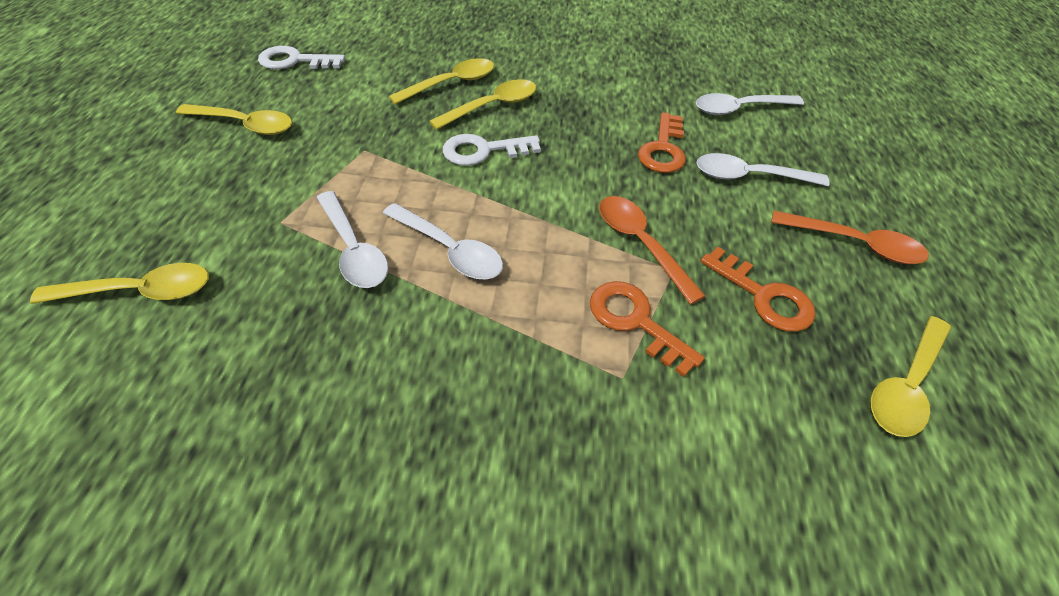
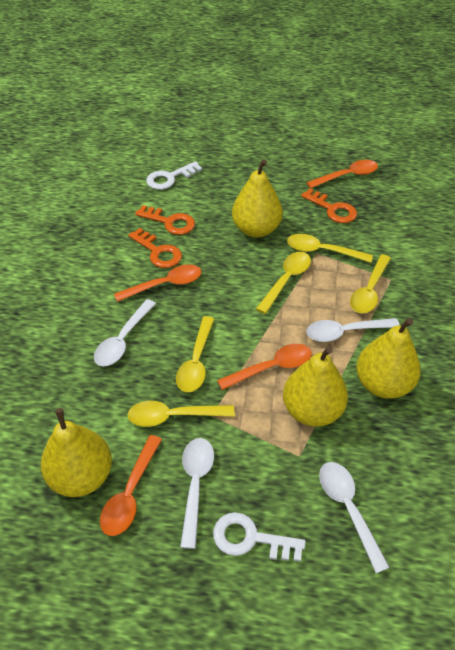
orange spoon: [599,196,705,304] [771,211,929,264] = 2 -> [100,435,162,536] [114,264,202,302] [217,344,312,390] [306,160,378,188] = 4
yellow pear: none = 0 -> [41,408,112,497] [232,159,283,238] [283,347,348,427] [356,318,421,399] = 4

